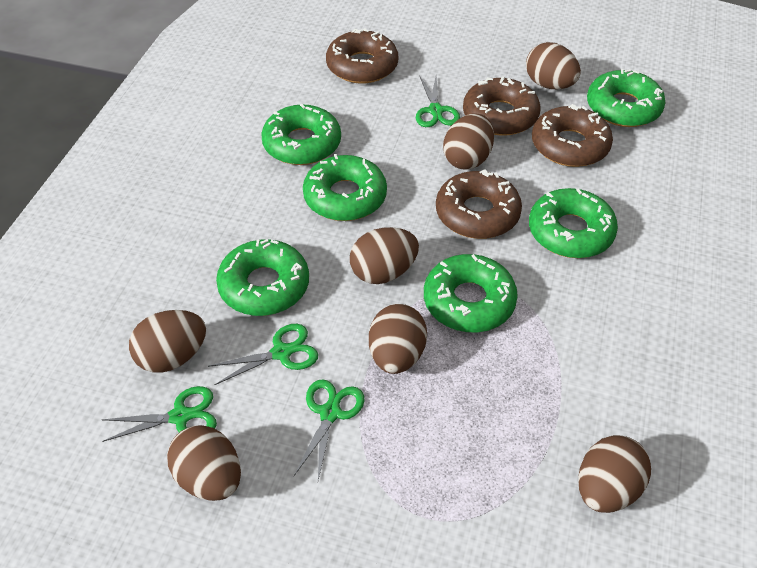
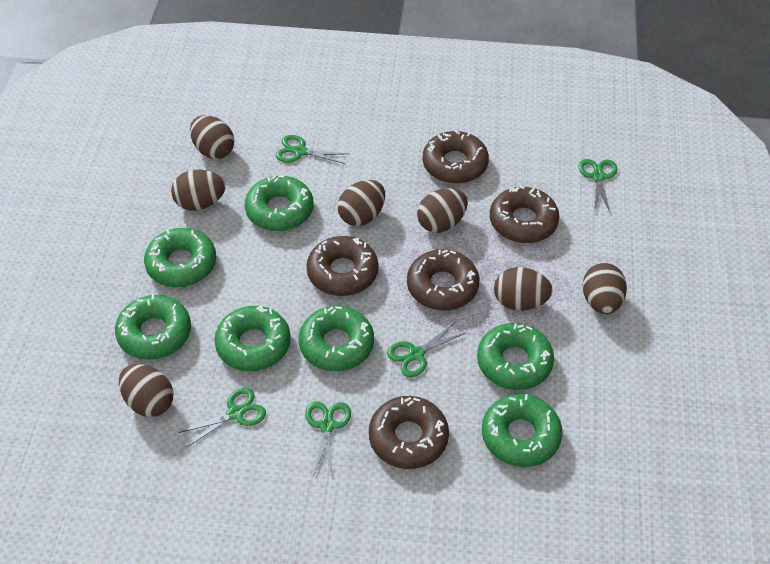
brown donut: [326,28,398,84] [436,169,522,239] [463,76,541,136] [532,104,613,167] = 4 -> [306,236,378,296] [369,396,449,469] [407,249,479,310] [423,130,489,184] [490,186,559,243] = 5
green donut: [216,239,309,316] [261,104,341,165] [303,154,387,221] [424,254,518,332] [529,188,618,258] [587,69,665,127] = 6 -> [115,294,191,360] [144,228,216,287] [214,305,291,371] [245,175,313,231] [299,306,374,371] [477,323,554,390] [482,394,562,467] = 7
green scissors: [102,386,217,442] [208,324,318,385] [294,379,365,480] [416,75,460,127] = 4 -> [178,388,266,447] [276,135,349,164] [305,401,351,477] [387,322,467,377] [579,159,617,214] = 5

